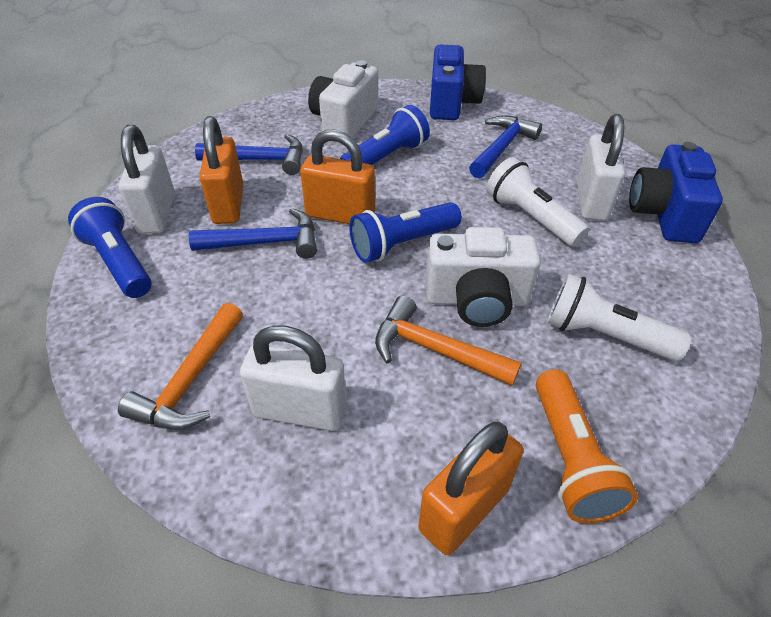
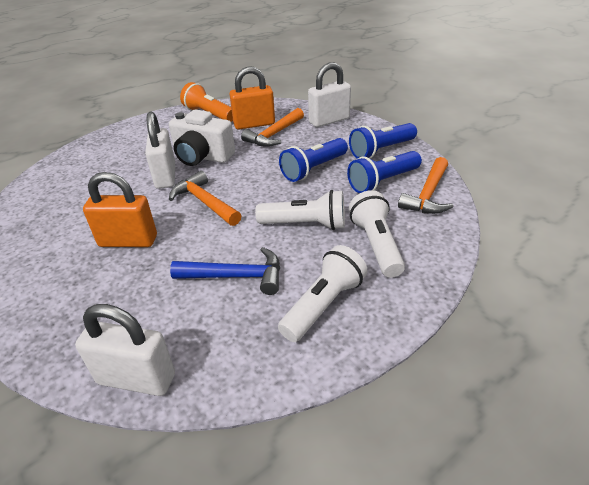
blue camera: [430,45,486,120] [629,142,723,243] = 2 -> none = 0
blue hammer: [189,208,317,259] [195,134,303,175] [469,115,542,178] = 3 -> [170,247,280,295] = 1
orange hammer: [118,303,243,430] [375,296,522,386] = 2 -> [169,171,241,226] [241,108,304,147] [398,157,453,214] = 3
orange padlock: [199,116,243,224] [300,129,375,224] [418,422,524,555] = 3 -> [83,172,157,247] [229,66,275,130] = 2
white camera: [308,60,378,138] [426,227,541,327] = 2 -> [169,110,235,166] = 1
white flashlight: [486,157,589,247] [547,274,691,361] = 2 -> [255,190,345,230] [278,245,368,342] [349,190,405,278] = 3

